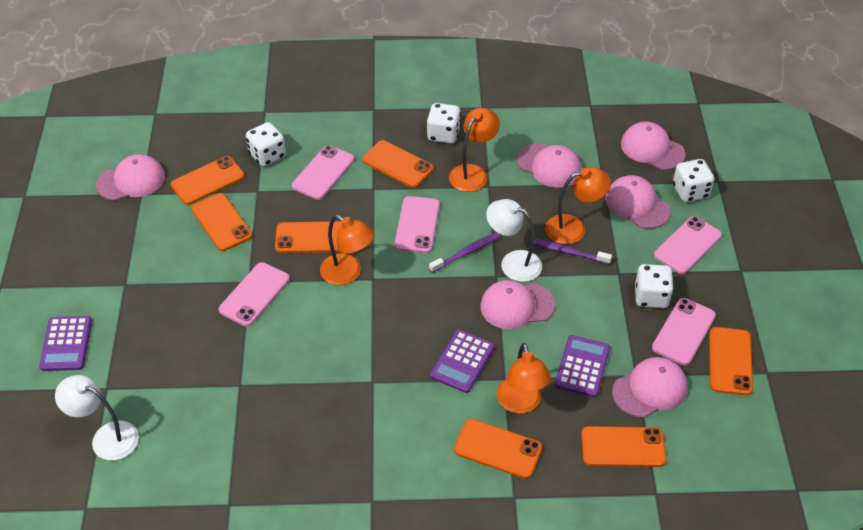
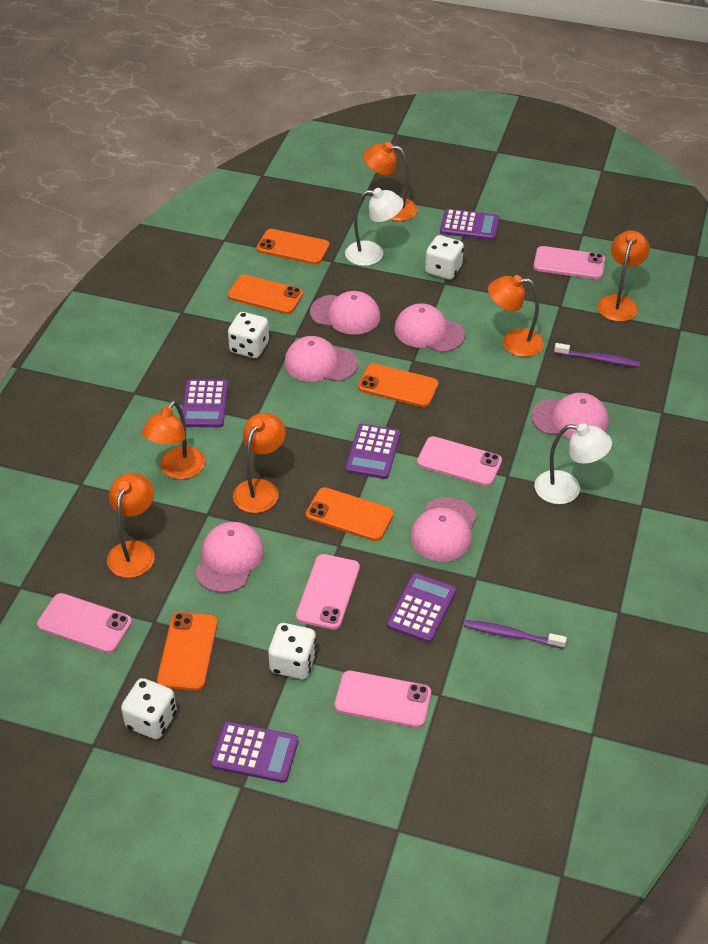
orange lamp: [320,215,375,285] [449,108,500,192] [497,343,551,414] [545,167,611,244] = 4 -> [107,473,155,578] [142,401,205,479] [233,413,286,513] [363,142,417,221] [488,275,544,357] [597,230,650,322] = 6
orange phone: [171,156,245,205] [191,193,252,251] [275,221,342,253] [363,140,433,188] [454,419,542,479] [581,426,666,467] [709,327,753,395] = 7 -> [157,612,218,691] [228,275,303,314] [257,229,330,264] [306,487,394,541] [358,363,438,407] = 5
purple calculator: [39,316,92,371] [430,329,495,393] [555,335,610,397] = 3 -> [182,379,228,427] [211,722,299,783] [345,424,401,479] [387,573,456,643] [440,209,499,240] = 5

